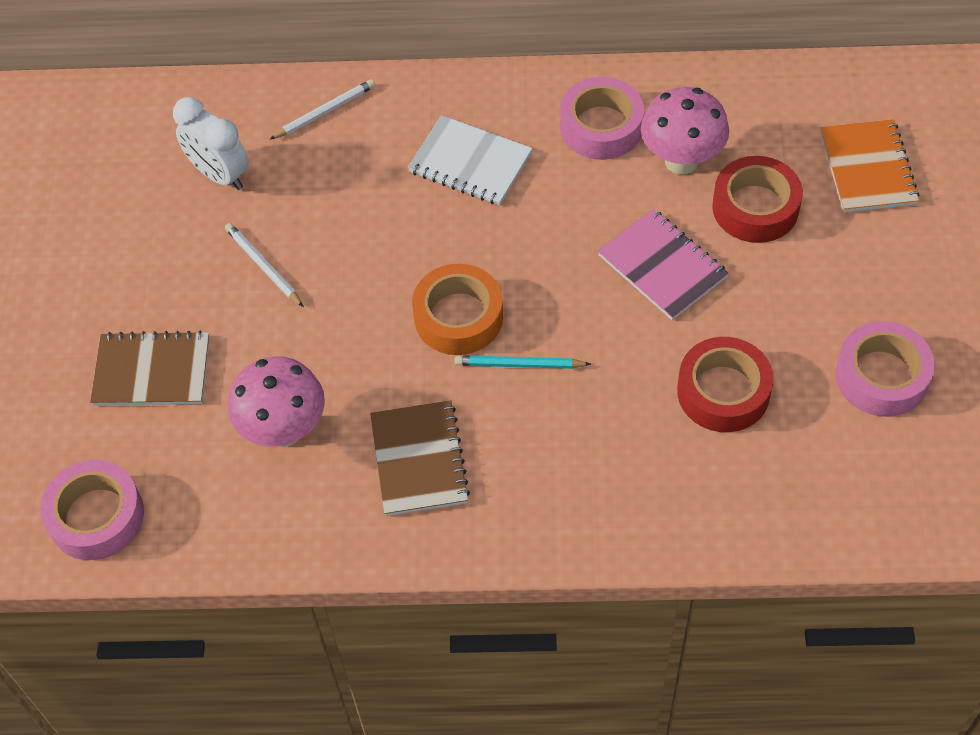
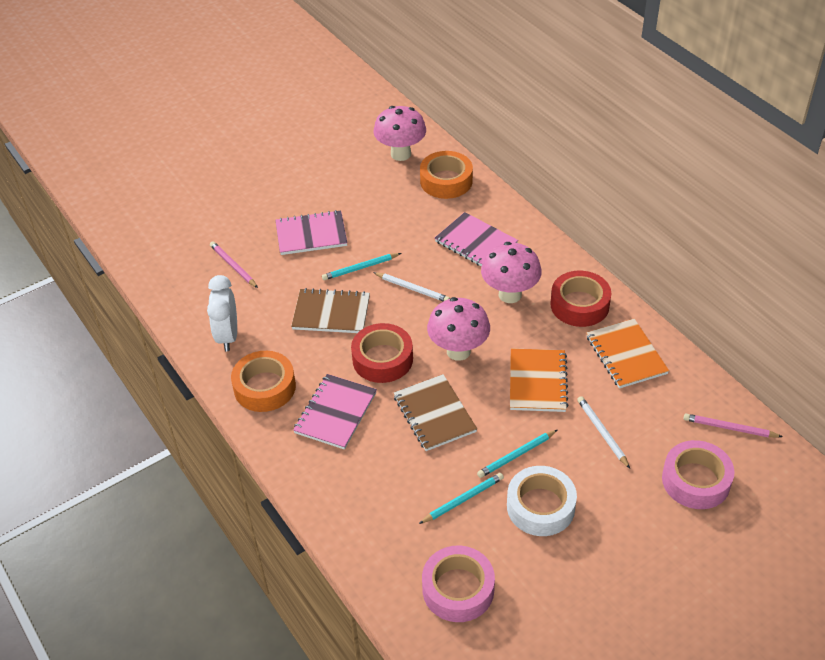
orange notebook: [821,119,919,212] = 1 -> [510,348,569,412] [587,319,669,389] = 2
orange tape: [412,264,503,355] = 1 -> [231,351,296,412] [420,151,473,199] = 2
pink mushroom: [228,356,325,447] [641,87,729,174] = 2 -> [373,106,426,161] [427,297,490,361] [481,242,542,303] = 3
pink notebook: [598,209,729,320] = 1 -> [275,210,347,255] [293,374,377,450] [435,212,518,267] = 3
pink pencil: none = 0 -> [210,241,258,288] [683,414,783,437] = 2
pink tape: [40,460,144,560] [560,77,644,160] [836,321,935,417] = 3 -> [422,546,495,622] [662,440,734,509] = 2
turquoise pencil: [455,355,591,369] = 1 -> [322,253,401,280] [419,473,504,524] [477,430,557,478] = 3
white notebook: [408,115,533,205] = 1 -> none = 0
white tape: none = 0 -> [507,466,577,536] = 1

